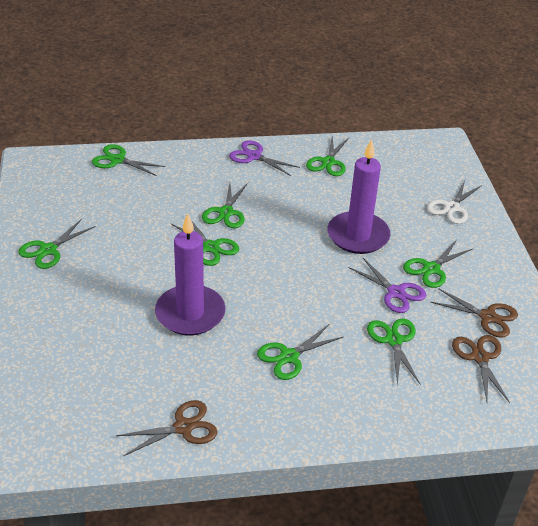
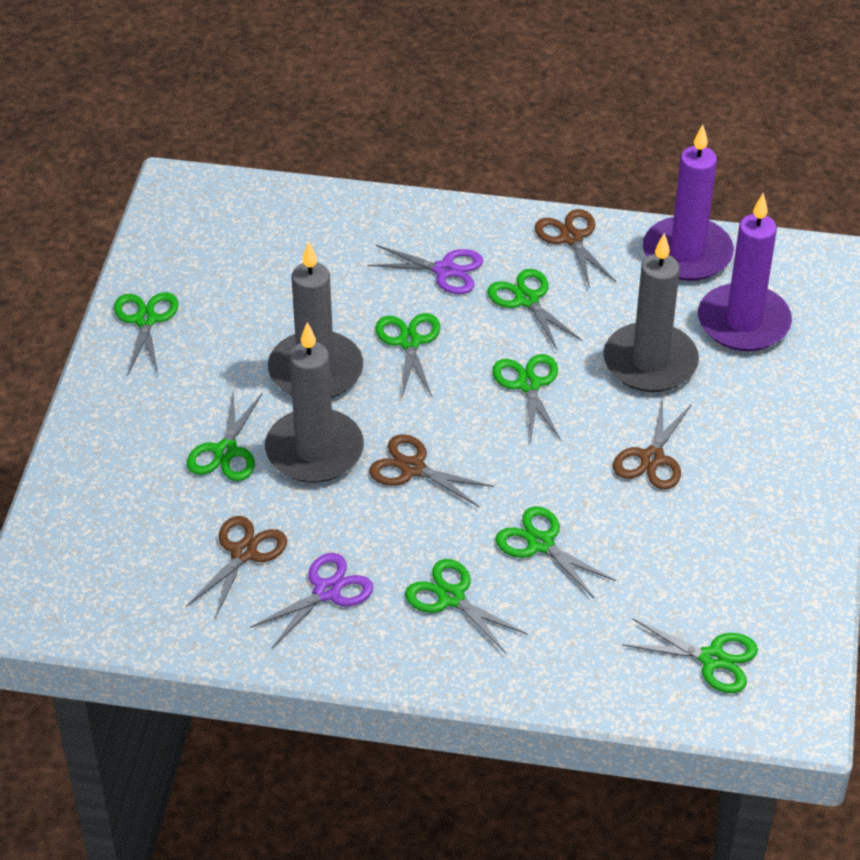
brown scissors: [116,400,218,456] [430,288,518,338] [452,335,510,403] = 3 -> [186,516,287,619] [369,434,494,507] [535,209,616,288] [613,397,692,490] = 4
grey candle: none = 0 -> [265,322,364,483] [268,242,363,398] [603,233,699,392] = 3
white scissors: [427,180,482,224] = 1 -> none = 0

